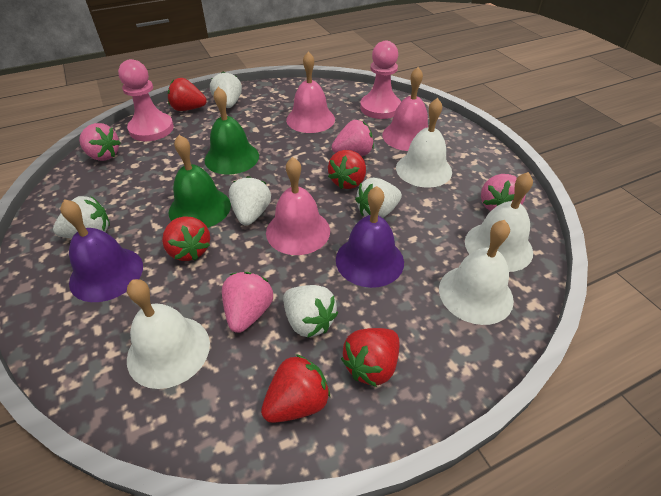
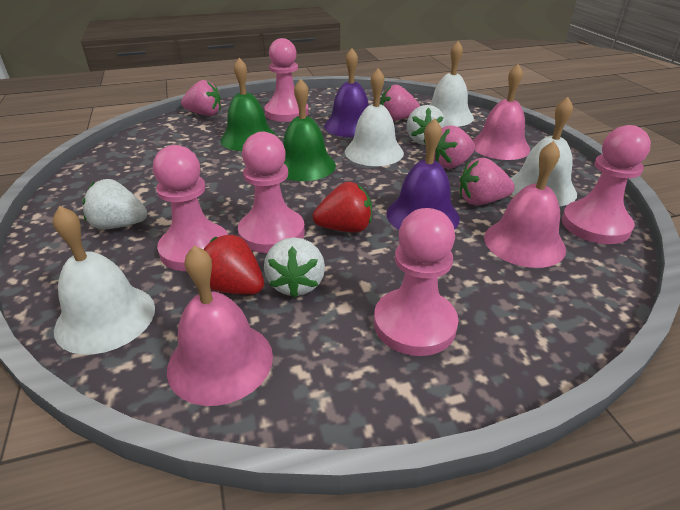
pink pawn: [118,59,174,141] [360,41,401,119] = 2 -> [153,145,228,271] [238,132,305,253] [264,38,308,122] [374,208,458,356] [562,125,651,244] = 5
red strawberry: [162,216,210,261] [168,78,207,111] [261,354,330,423] [328,150,366,189] [341,328,399,387] = 5 -> [203,235,264,295] [313,182,372,232] = 2
white strawberry: [53,196,110,239] [210,72,242,108] [229,176,271,226] [283,285,338,338] [355,178,402,218] = 5 -> [83,179,147,229] [264,237,325,298] [406,105,446,145] = 3

